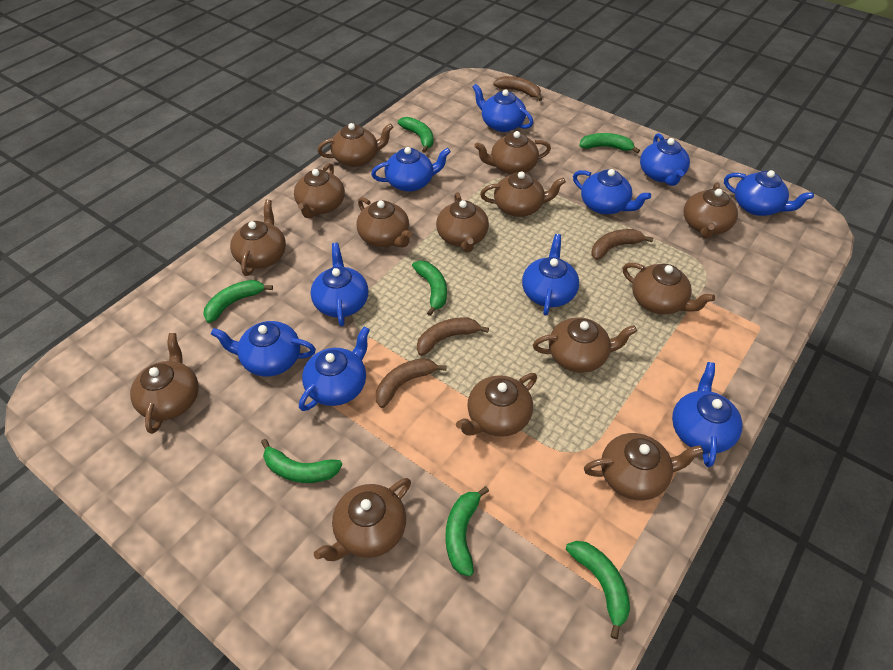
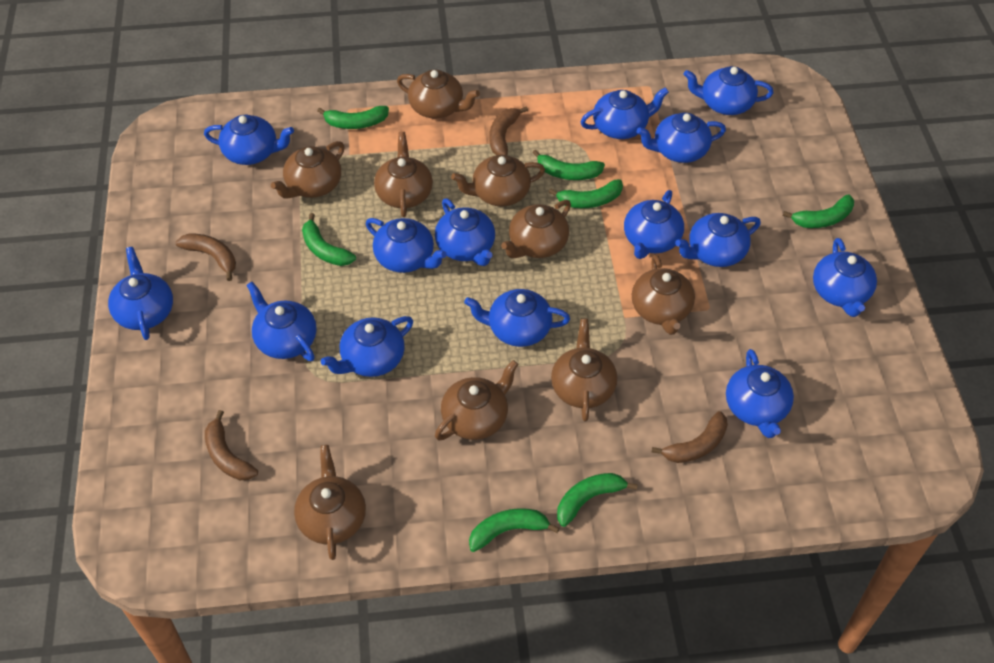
blue teapot: [211,321,316,377] [299,327,370,411] [311,243,369,327] [371,147,451,192] [472,84,533,132] [522,234,579,316] [573,169,651,214] [640,133,690,186] [672,362,742,467] [724,170,814,216] = 10 -> [108,247,173,340] [204,115,294,165] [247,282,317,361] [321,316,413,377] [366,218,447,273] [435,198,495,266] [464,289,570,347] [581,87,669,139] [624,190,684,259] [637,113,726,163] [675,213,761,267] [684,66,773,115] [726,349,794,438] [813,238,877,317] = 14
brown teapot: [130,333,199,434] [230,199,286,276] [294,163,345,218] [314,478,411,561] [317,123,393,167] [356,197,412,248] [436,192,489,252] [456,373,537,437] [474,131,551,175] [480,171,566,217] [533,317,637,373] [584,433,704,501] [623,263,715,314] [684,182,738,239] = 14 -> [271,141,344,199] [294,445,366,560] [374,132,433,217] [397,70,480,119] [435,360,518,440] [451,155,545,207] [501,200,571,258] [551,319,617,421] [632,255,695,335] = 9

